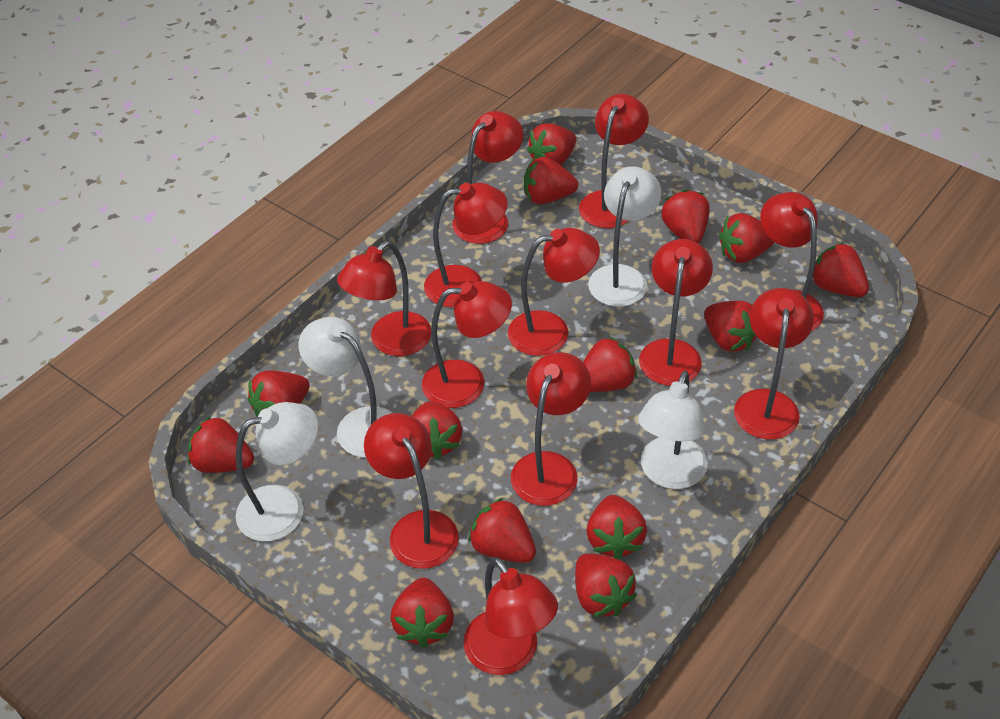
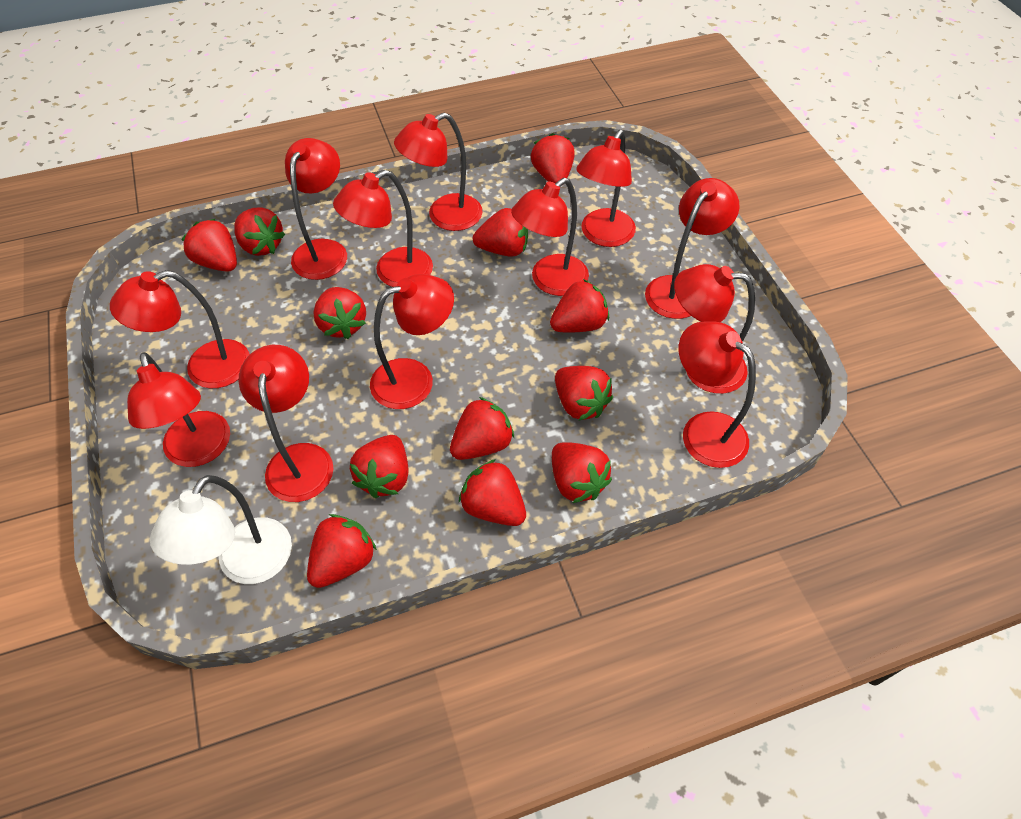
red strawberry: [188,416,254,473] [248,370,310,417] [391,578,454,648] [412,401,462,460] [468,497,536,563] [524,157,578,204] [527,123,576,165] [575,554,637,617] [583,336,637,392] [587,495,647,560] [661,189,710,243] [704,301,757,352] [719,213,775,263] [813,242,869,297] = 14 -> [181,219,237,272] [234,207,285,256] [307,514,377,588] [313,287,366,339] [350,435,409,498] [450,397,514,460] [459,459,526,526] [473,208,528,256] [531,133,575,183] [550,279,609,333] [552,442,612,503] [555,366,613,420] = 12
white lamp: [236,402,318,541] [299,317,392,457] [588,166,661,307] [638,371,708,489] = 4 -> [150,475,292,584] = 1

